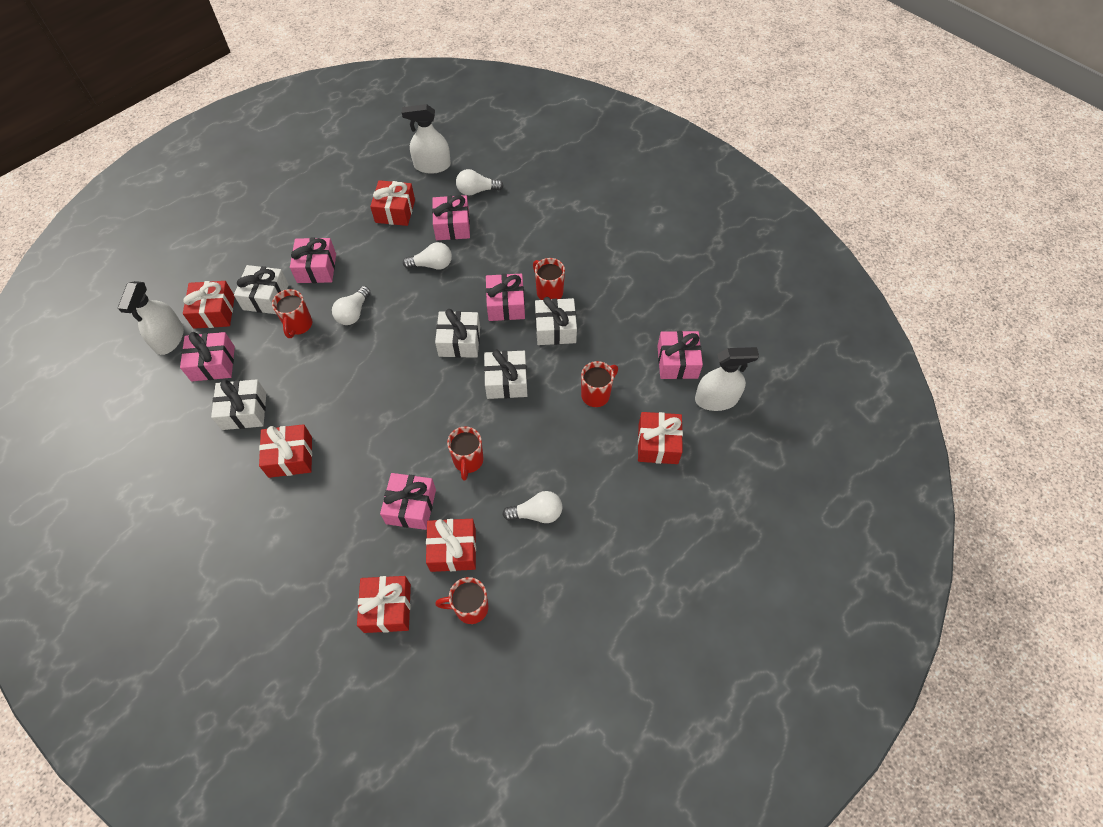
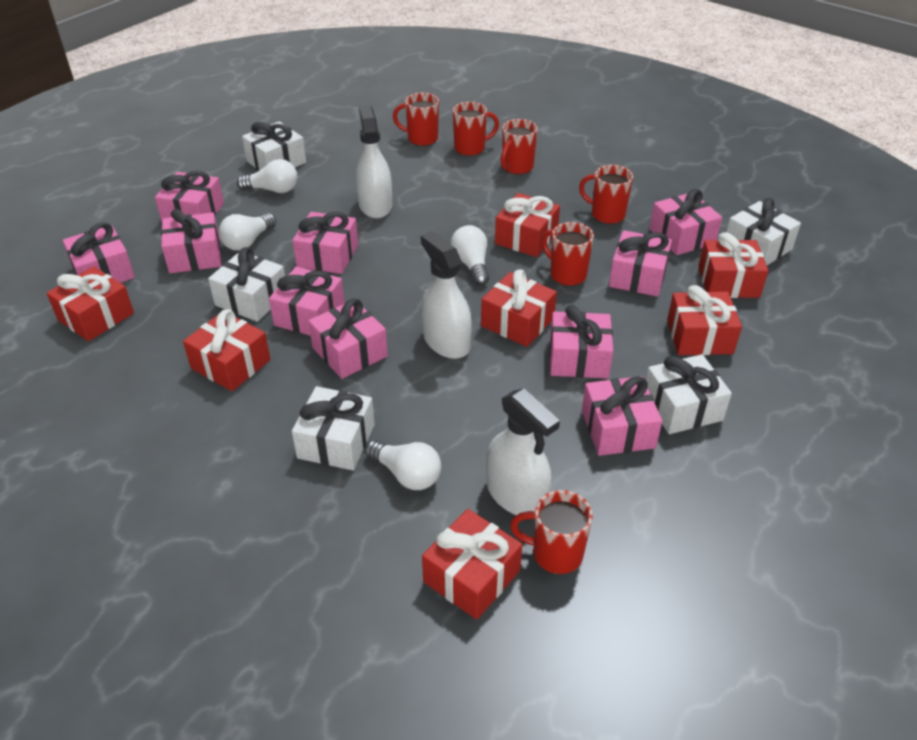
pink gift: [180,332,235,381] [290,238,336,283] [380,473,436,530] [432,195,470,240] [486,274,525,321] [657,331,703,379] = 6 -> [63,222,135,283] [155,171,224,222] [161,209,221,273] [269,267,345,336] [292,212,358,274] [308,299,388,379] [549,305,613,379] [582,376,662,456] [609,230,672,297] [649,189,722,255] = 10
red gift: [183,281,235,329] [259,424,312,478] [357,576,411,633] [370,180,415,226] [426,519,476,572] [638,412,683,464] = 6 -> [47,266,134,341] [183,309,271,391] [422,509,522,620] [481,269,557,347] [495,193,560,257] [667,285,742,355] [698,232,769,298] = 7
red mug: [272,289,312,338] [435,577,489,624] [447,426,483,481] [533,258,565,300] [581,361,618,407] = 5 -> [393,93,439,146] [453,102,499,156] [501,119,538,174] [510,490,592,574] [541,222,594,286] [579,165,633,224] = 6

